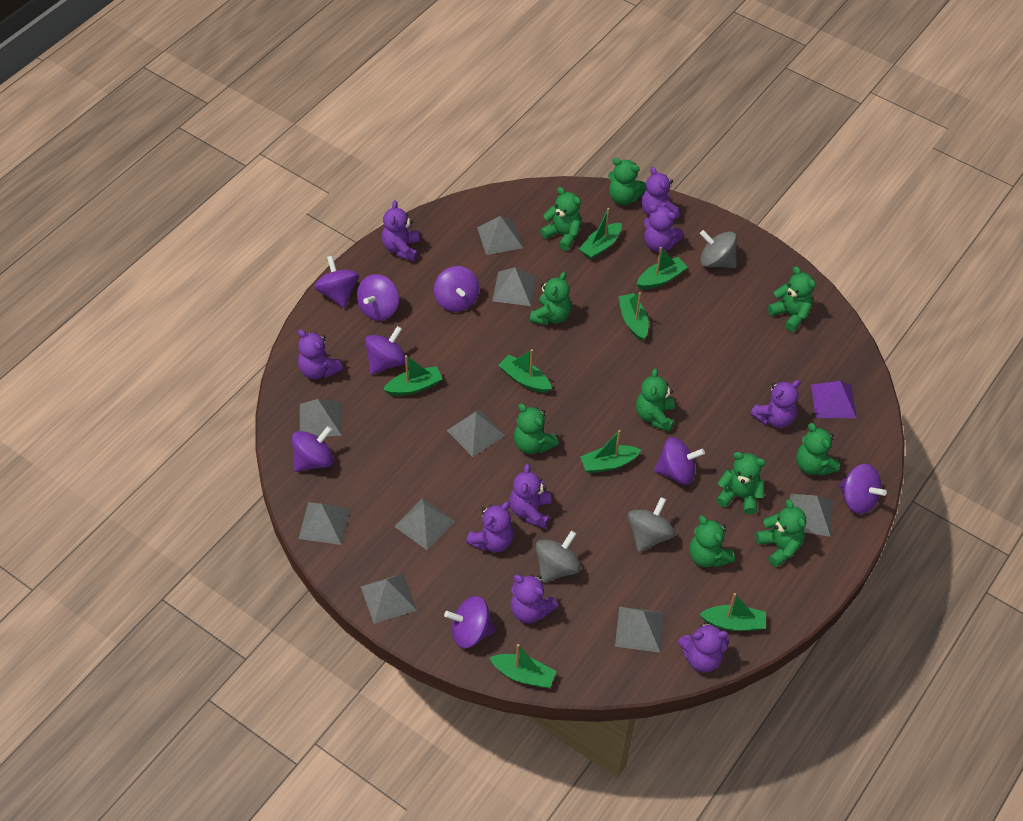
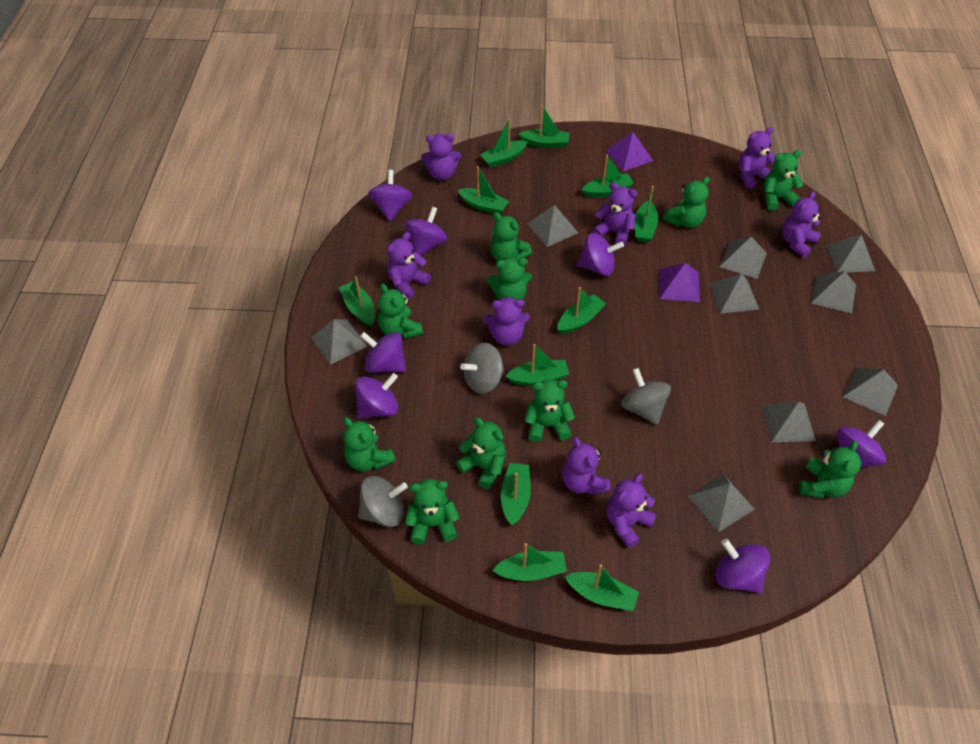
green boat: [383,355,442,396] [489,644,556,688] [498,349,552,393] [579,208,622,259] [580,430,641,473] [618,292,649,341] [637,247,688,289] [700,593,766,631] = 8 -> [339,276,375,326] [458,166,509,214] [480,118,528,168] [492,543,567,581] [501,463,531,526] [506,344,569,386] [519,105,569,148] [557,287,606,334] [565,564,639,611] [582,154,634,198] [635,186,658,242] = 11
purple pyramid: [811,381,856,418] = 1 -> [605,132,653,171] [659,263,700,302] = 2
purple spinning top: [292,426,334,472] [314,256,359,308] [357,274,399,321] [365,326,405,374] [434,266,479,312] [444,596,496,649] [654,437,705,485] [839,464,887,514] = 8 -> [355,373,399,419] [360,332,406,373] [368,170,412,221] [405,207,448,255] [577,233,624,276] [715,539,770,593] [837,420,886,468] = 7
purple teddy bear: [298,329,343,379] [382,200,419,261] [466,502,514,553] [510,464,551,529] [510,574,558,623] [641,167,679,218] [644,205,683,252] [678,622,729,673] [750,380,801,428] = 9 -> [387,232,431,300] [421,134,461,181] [483,297,530,346] [562,437,611,495] [593,182,637,246] [606,474,657,548] [738,127,775,189] [782,191,821,258] = 8

